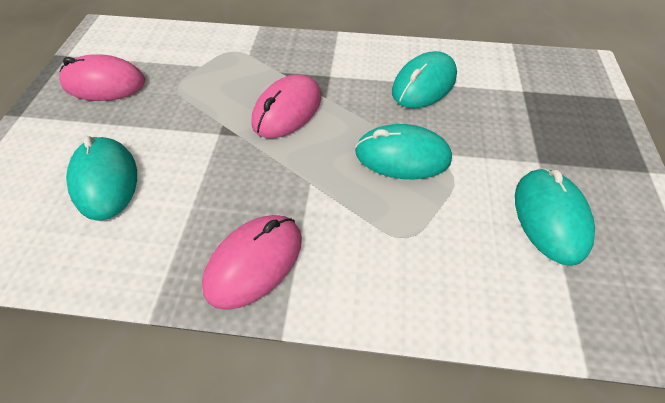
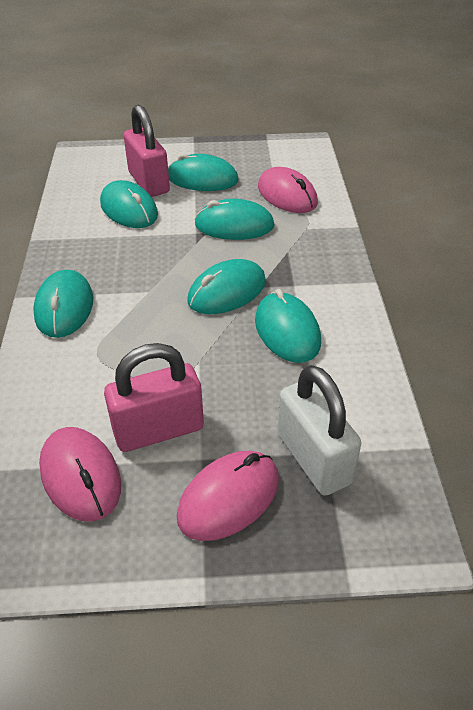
pink padlock: none = 0 -> [104,343,204,452] [123,105,170,197] = 2
turquoise mouse: [66,136,137,221] [355,124,452,180] [392,51,457,108] [515,168,595,266] = 4 -> [33,270,93,338] [100,180,158,228] [168,153,238,191] [187,259,266,314] [194,199,275,240] [255,289,321,363] = 6
white padlock: none = 0 -> [277,365,361,496] = 1

